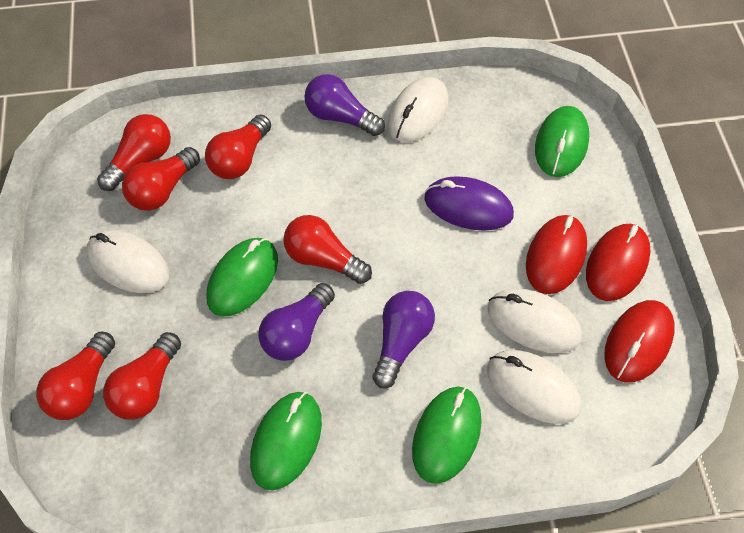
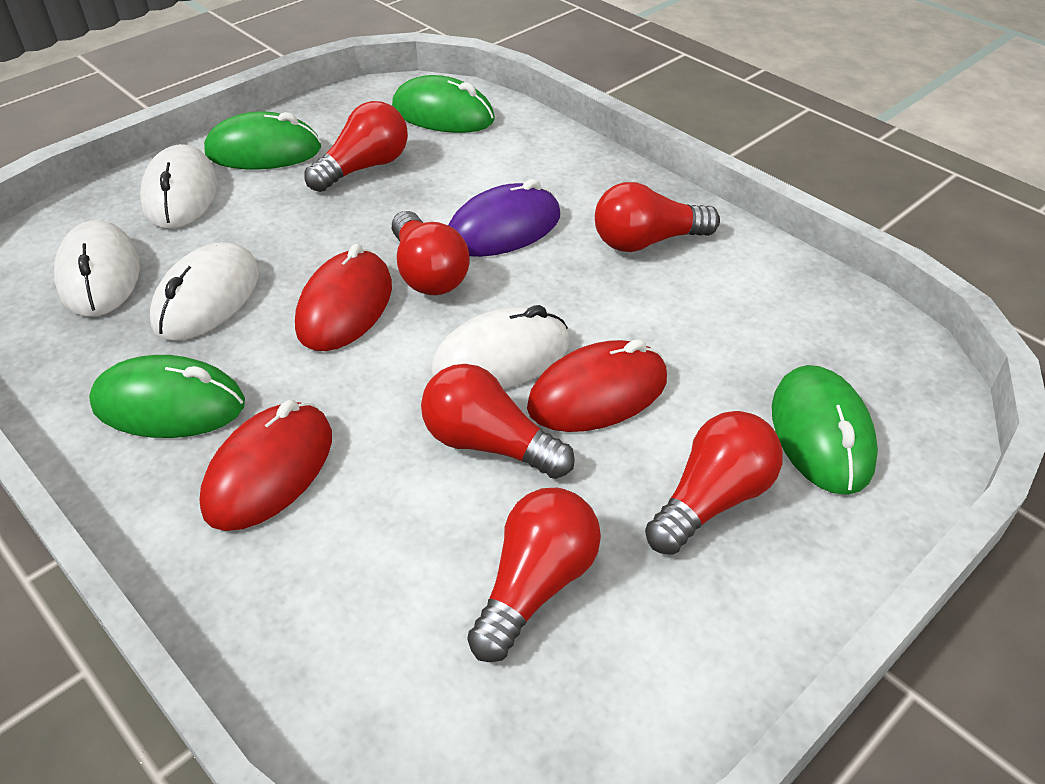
purple light bulb: [258,283,335,361] [304,74,385,136] [372,291,435,388] = 3 -> none = 0

